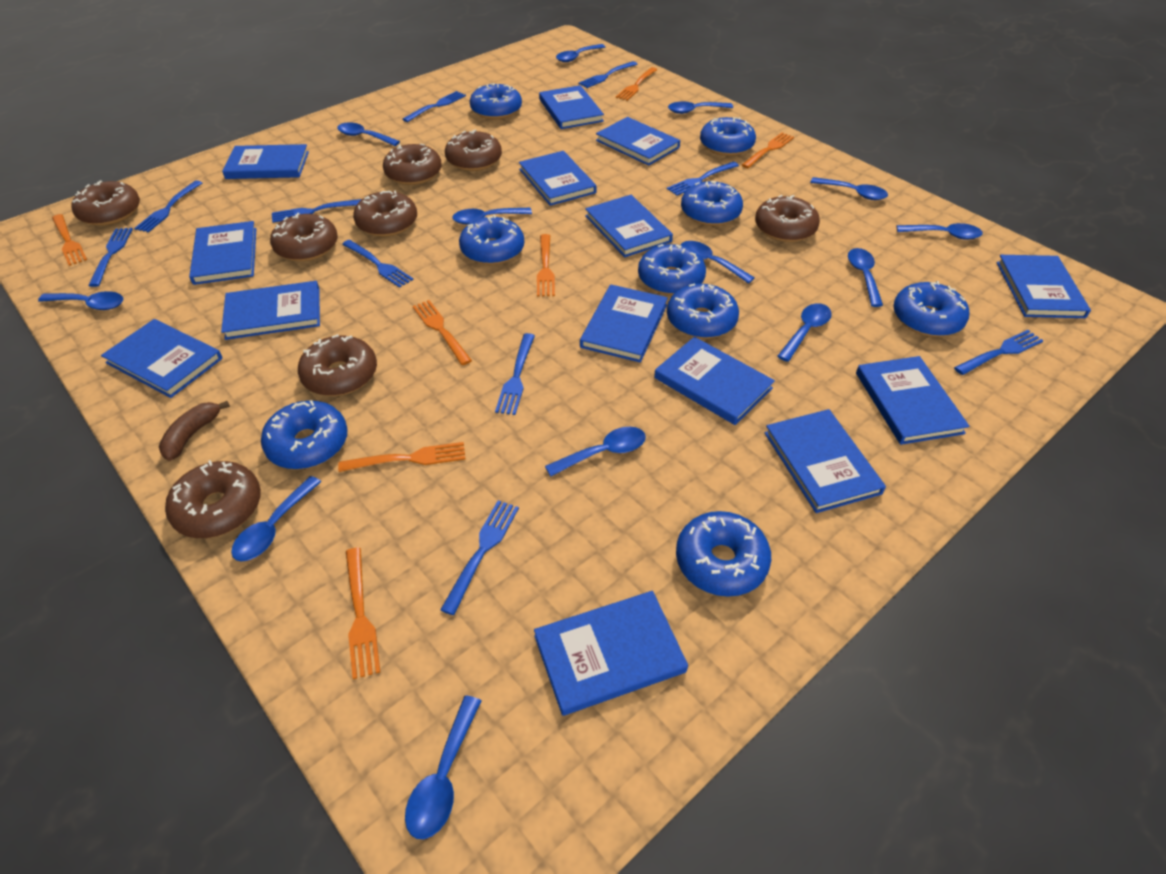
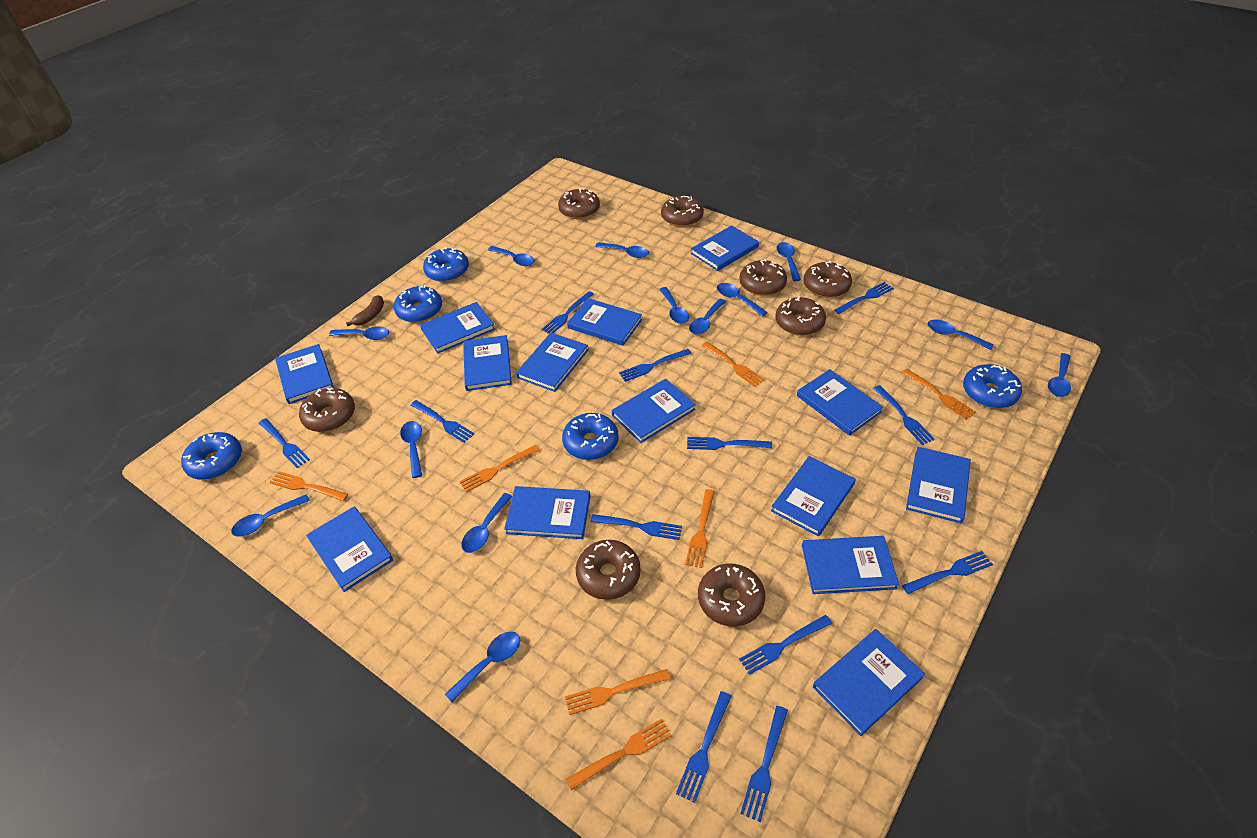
blue donut: [261,400,348,469] [459,215,524,265] [470,83,522,119] [638,244,706,295] [667,284,739,339] [676,511,771,597] [681,181,743,226] [700,117,756,156] [893,281,969,337] = 9 -> [181,432,242,480] [394,285,442,323] [423,247,469,282] [562,413,619,460] [963,364,1022,408] = 5
blue fork: [88,228,133,287] [134,180,202,233] [272,199,362,223] [342,240,413,288] [403,91,466,122] [440,501,519,615] [495,333,535,415] [579,61,637,88] [667,161,739,196] [954,330,1043,375] = 10 -> [259,418,310,468] [411,400,474,443] [541,291,594,334] [591,514,682,540] [619,349,692,382] [676,691,731,803] [687,437,772,450] [739,615,832,675] [740,706,788,822] [835,282,894,314] [873,385,935,445] [902,551,993,594] = 12

